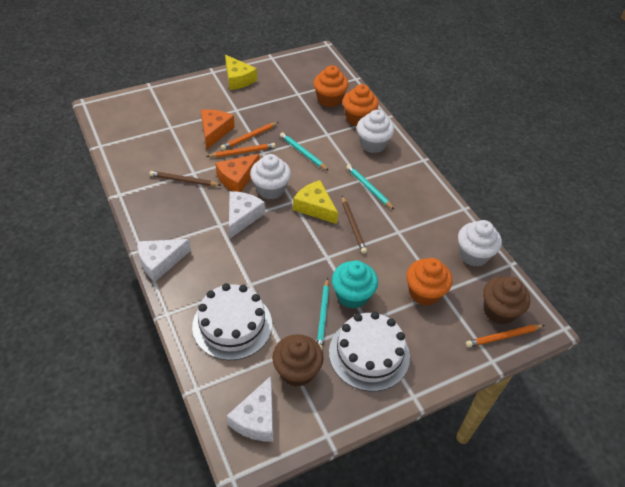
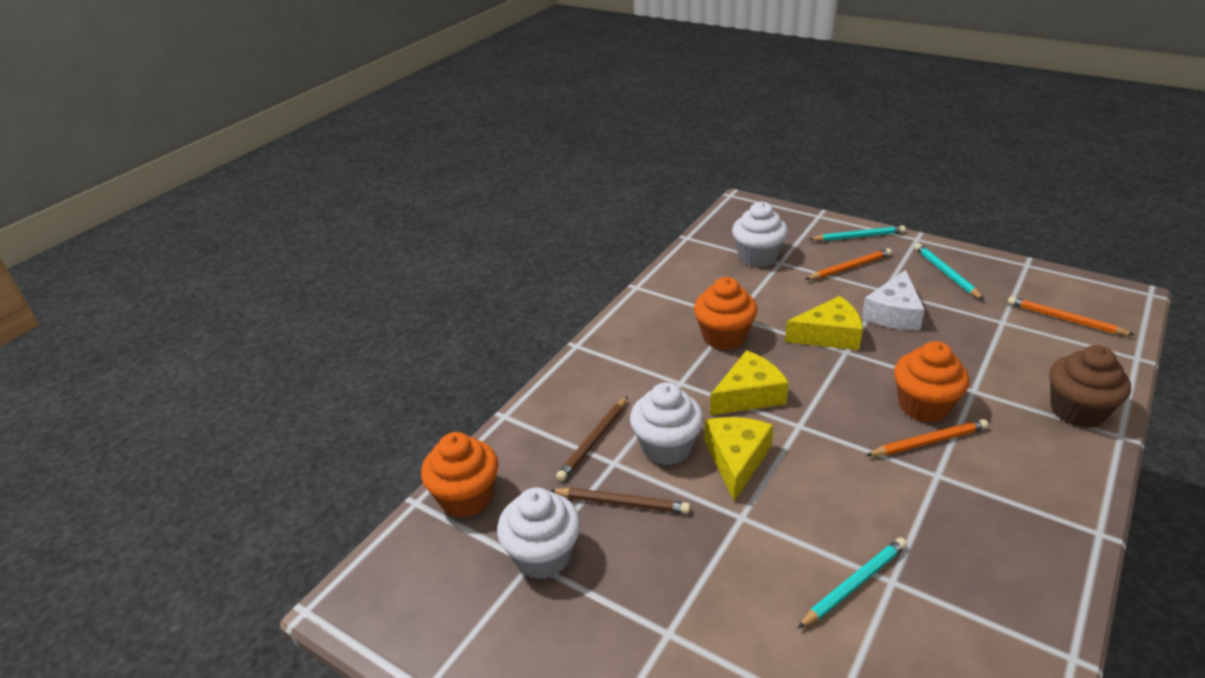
brown cupcake: [272,334,324,387] [483,277,530,325] = 2 -> [1050,345,1131,428] = 1
orange cheese: [201,109,235,149] [215,154,260,192] = 2 -> none = 0
turquoise cupcake: [332,260,378,309] = 1 -> none = 0
white cake: [192,283,272,360] [329,311,410,391] = 2 -> none = 0
white cheese: [137,239,191,282] [227,376,273,442] [229,191,265,238] = 3 -> [862,270,925,330] = 1
yellow cheese: [225,55,257,90] [293,180,338,224] = 2 -> [704,417,774,501] [710,350,789,415] [785,296,863,350] = 3

